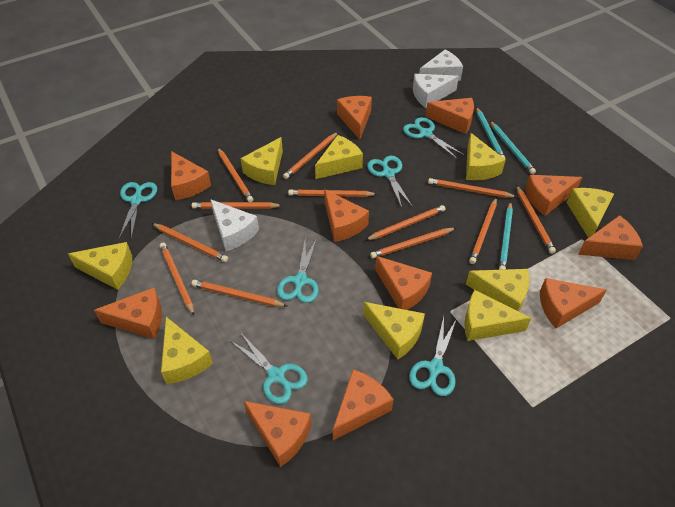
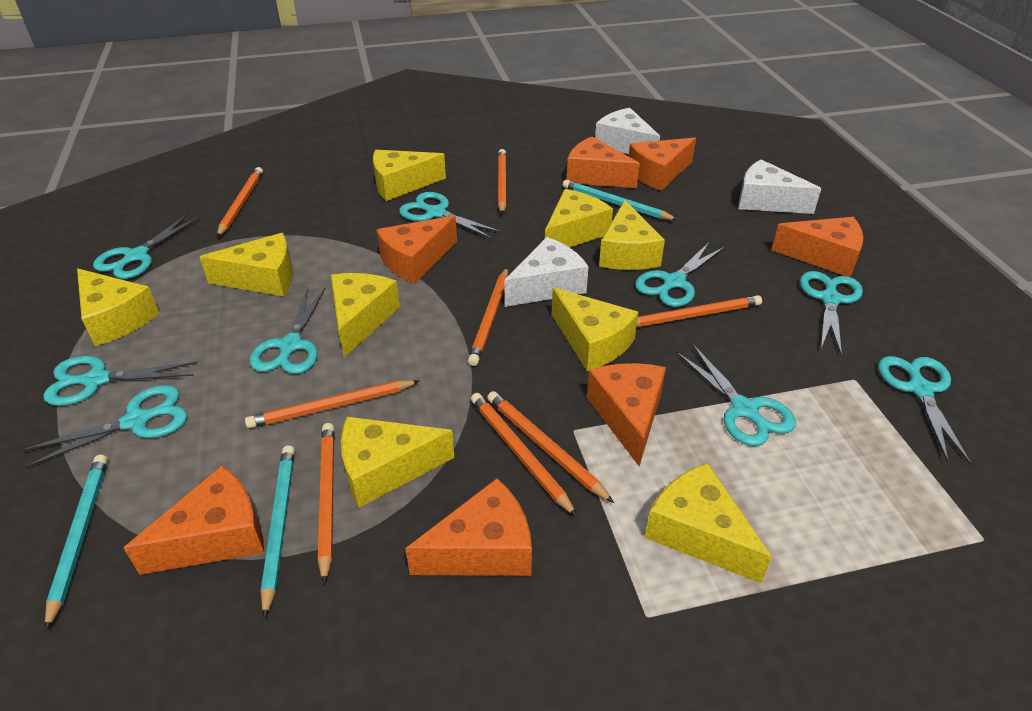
orange cheese: [94,288,162,339] [171,151,211,200] [244,401,311,467] [324,189,369,242] [333,369,394,440] [337,96,372,140] [375,256,432,310] [425,98,474,134] [525,175,582,216] [540,278,607,328] [578,215,643,260] = 11 -> [124,466,264,575] [377,216,457,284] [405,478,532,576] [567,136,640,188] [587,363,666,466] [629,138,696,191] [771,217,863,277] = 7
orange pencil: [152,223,228,262] [160,243,194,315] [192,202,283,209] [192,280,287,307] [218,148,253,202] [283,132,338,179] [288,189,377,197] [366,205,445,240] [370,228,456,259] [428,178,517,198] [469,197,497,264] [516,185,556,254] = 12 -> [217,167,263,237] [245,380,419,428] [318,423,335,585] [468,268,508,366] [471,393,577,517] [487,391,614,503] [498,149,506,214] [637,295,762,327] = 8
turquoise scissors: [119,182,157,239] [231,332,308,404] [277,238,319,303] [367,156,413,208] [403,117,464,159] [409,317,456,396] = 6 -> [22,385,188,468] [43,356,198,406] [93,214,200,279] [250,287,325,374] [399,192,501,239] [635,242,725,307] [676,344,796,446] [800,271,863,355] [878,356,971,465] = 9

